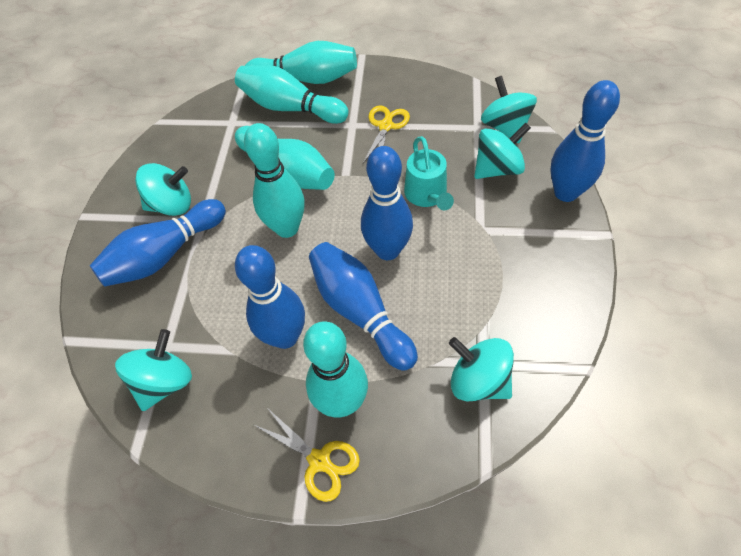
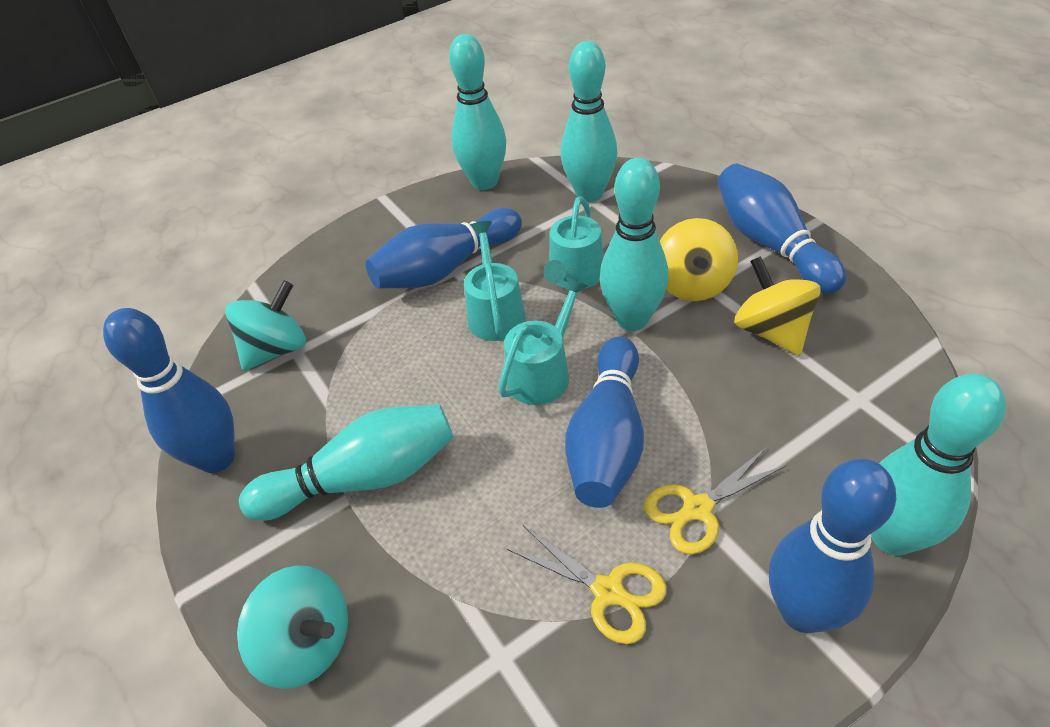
turquoise spinning top: [115,329,192,411] [135,163,191,216] [449,337,514,401] [474,123,531,179] [481,76,537,143] = 5 -> [225,280,306,371] [237,566,348,689] = 2
turquoise watering can: [404,136,454,210] = 1 -> [464,221,526,341] [498,277,588,405] [544,196,604,289] = 3
yellow spinning top: none = 0 -> [660,218,738,301] [735,256,821,355] = 2

